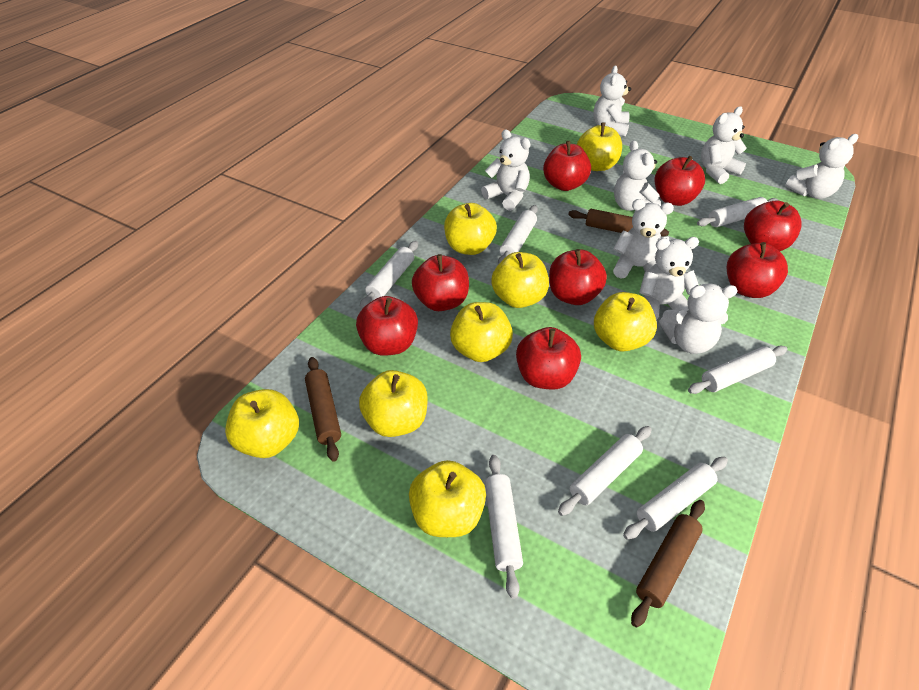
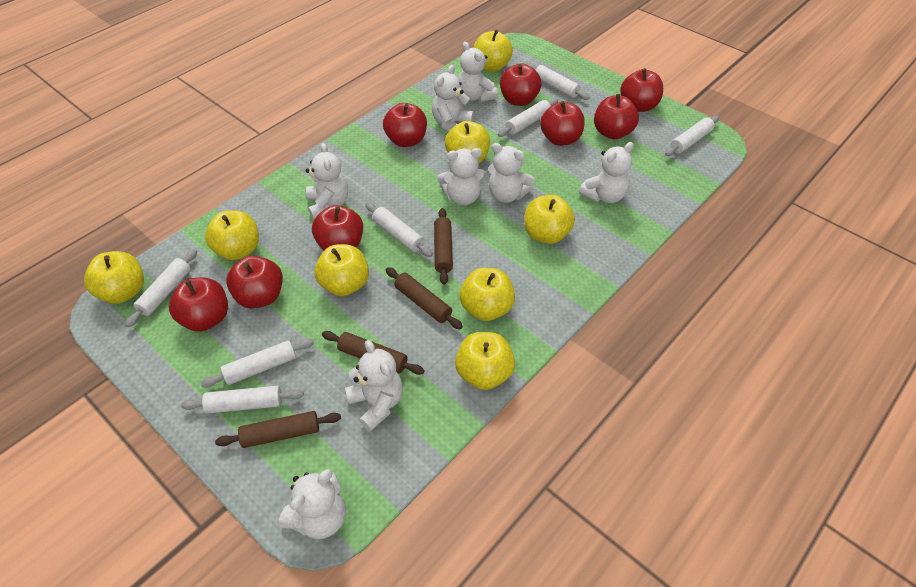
brown rolling pin: [305,357,341,462] [568,209,669,237] [631,500,705,627] = 3 -> [215,411,341,448] [322,331,425,375] [386,267,463,329] [434,208,453,285] = 4

